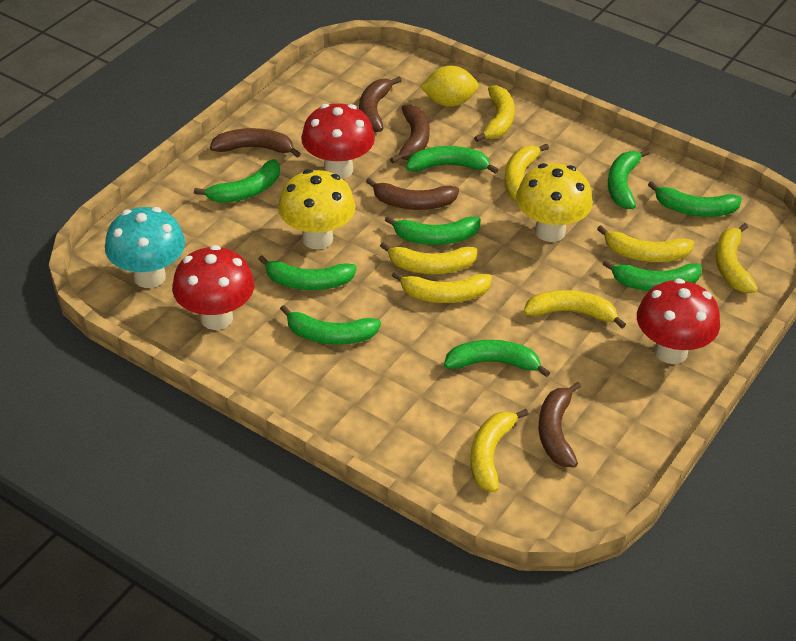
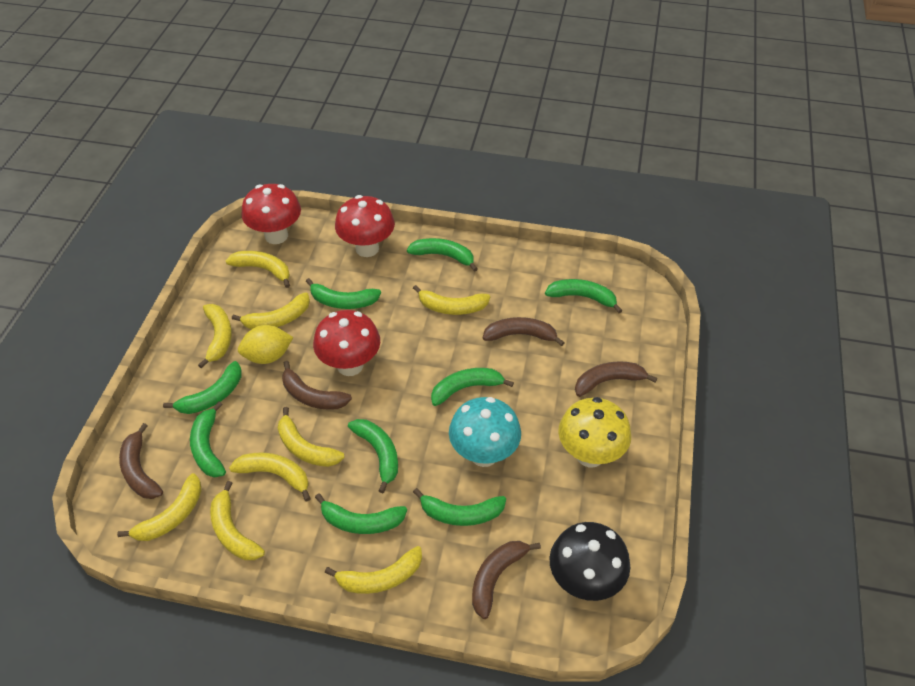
black mushroom: none = 0 -> [550,522,630,601] = 1
yellow banana: [380,242,478,274] [392,271,492,303] [471,409,529,493] [474,85,515,142] [504,144,549,201] [524,290,626,328] [597,225,694,262] [716,223,758,293] = 8 -> [117,473,202,541] [198,304,232,369] [210,481,265,560] [226,251,290,288] [229,453,311,502] [232,292,310,329] [278,407,345,467] [325,546,422,594] [413,285,490,315] = 9
yellow mushroom: [278,169,355,249] [516,163,593,242] = 2 -> [558,397,631,467] = 1

